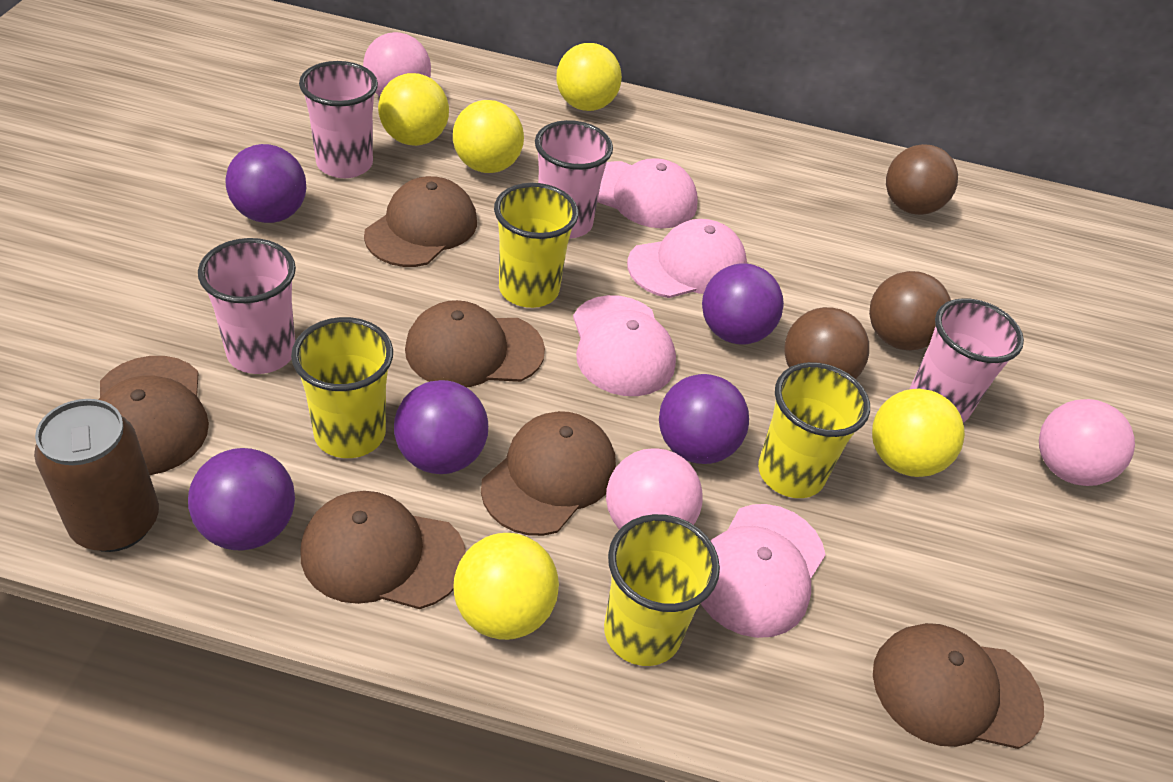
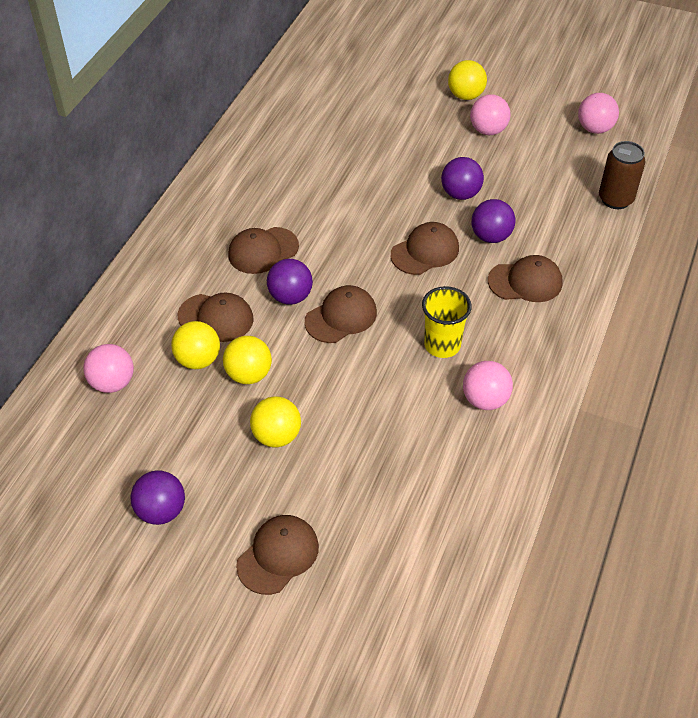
brown ball: [785,307,869,379] [869,271,951,350] [886,144,958,215] = 3 -> none = 0
pink ball: [363,32,431,96] [606,448,702,530] [1039,399,1135,486] = 3 -> [83,344,134,393] [463,361,513,410] [470,94,510,135] [578,93,619,134] = 4
pink cap: [573,295,676,396] [597,158,698,228] [627,219,747,298] [701,504,826,638] = 4 -> none = 0
pink cup: [198,238,296,374] [299,61,378,178] [535,120,613,239] [909,298,1024,422] = 4 -> none = 0
purple ball: [188,448,295,550] [225,144,306,223] [394,380,488,474] [659,374,749,464] [702,263,784,345] = 5 -> [130,470,185,525] [267,259,313,305] [441,157,484,200] [471,199,516,243] = 4
yellow ball: [378,73,449,146] [453,100,524,173] [453,533,559,640] [556,43,622,111] [872,389,965,477] = 5 -> [171,321,220,369] [223,336,272,384] [250,396,301,447] [448,60,487,100] = 4
yellow cup: [291,317,393,458] [494,183,579,308] [604,514,720,666] [758,362,870,498] = 4 -> [422,286,472,358] = 1

